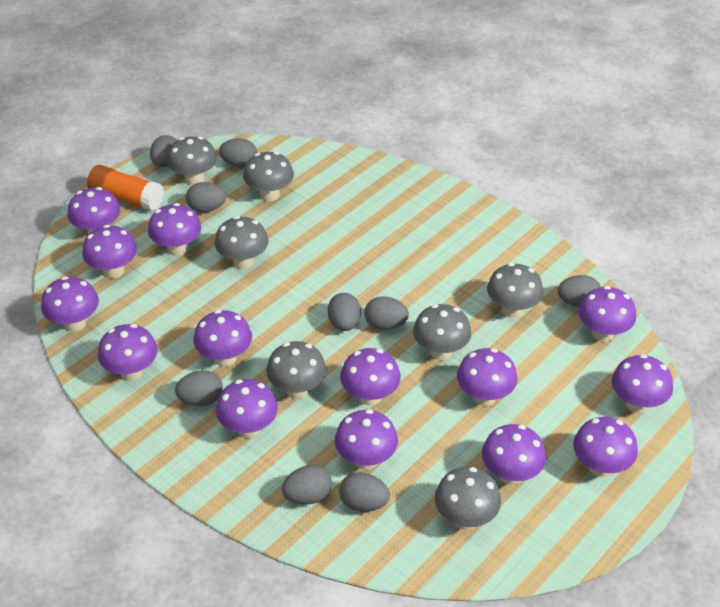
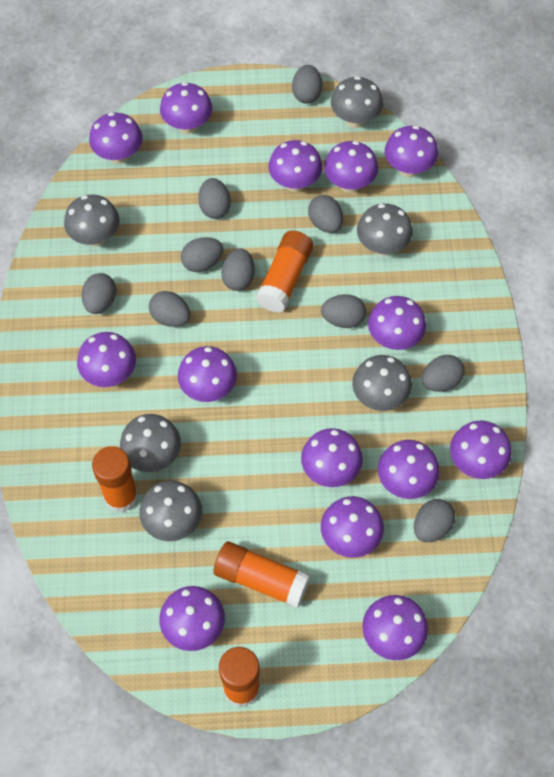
grey egg: [150,135,177,167] [175,370,223,406] [186,182,226,212] [219,138,258,168] [282,465,332,505] [328,293,361,331] [339,472,390,512] [364,296,409,330] [558,275,601,308] = 9 -> [81,273,116,314] [149,291,190,327] [181,237,223,272] [198,178,231,219] [221,248,255,291] [292,65,322,104] [308,195,343,233] [321,294,366,328] [414,499,455,542] [422,355,465,392] = 10
grey mushroom: [167,136,217,185] [215,216,269,269] [243,152,294,201] [266,341,327,399] [413,304,471,360] [435,467,501,530] [487,263,544,318] = 7 -> [64,195,120,247] [120,414,181,472] [139,481,202,541] [331,76,383,128] [352,355,412,411] [357,204,413,256] = 6
orange glue stick: [87,165,164,211] = 1 -> [92,446,138,512] [214,542,311,609] [219,647,260,707] [256,230,313,313] = 4

